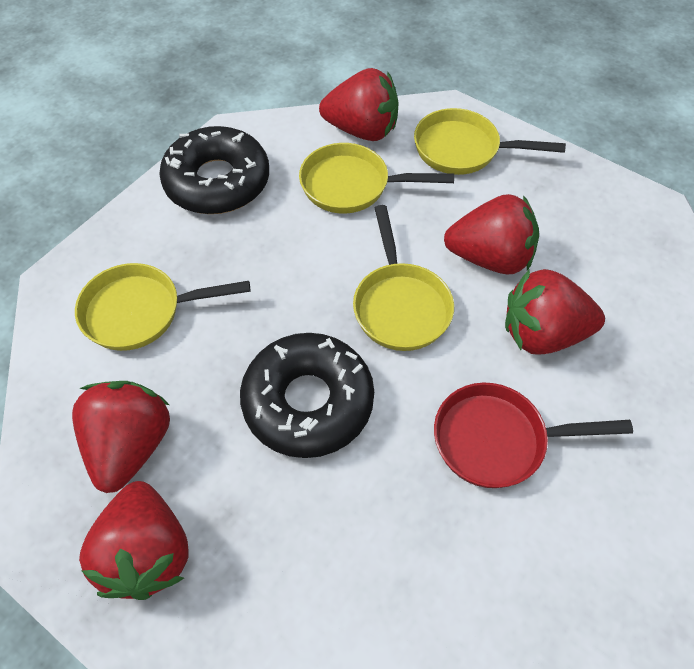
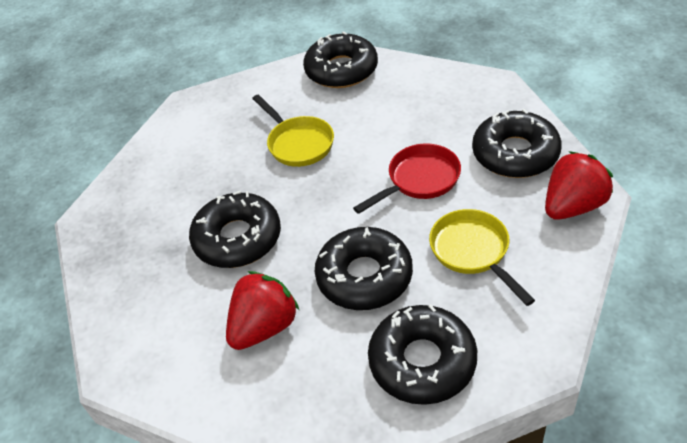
black donut: [159,126,269,214] [240,333,374,458] = 2 -> [189,191,281,268] [303,31,378,88] [315,227,413,310] [368,304,477,405] [472,109,562,178] = 5
red strawberry: [72,381,170,493] [79,481,189,600] [319,68,398,141] [444,194,539,275] [505,269,605,355] = 5 -> [226,271,299,350] [545,151,613,220] = 2
yellow pan: [75,263,250,351] [299,143,454,213] [353,205,454,351] [414,108,566,175] = 4 -> [252,94,334,167] [429,209,535,306] = 2

